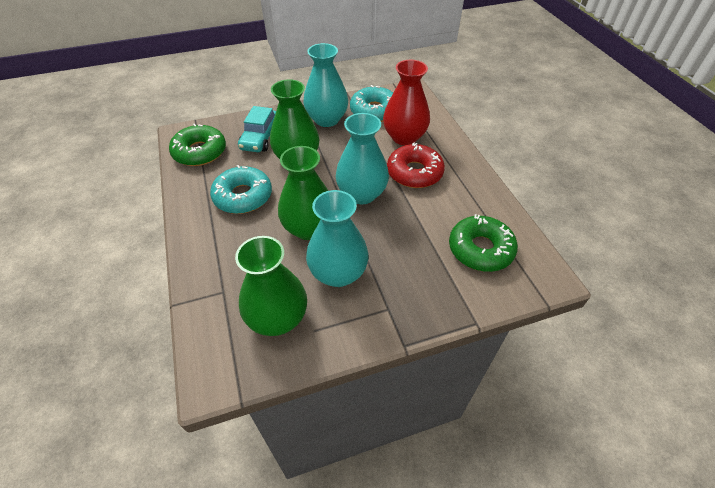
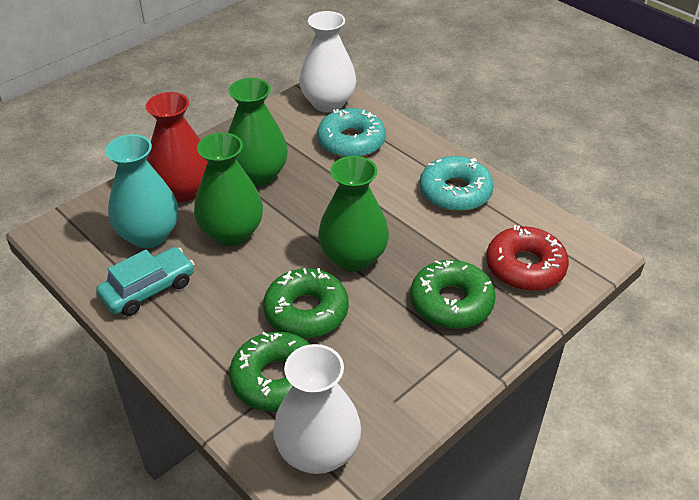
green donut: [169,124,226,166] [449,214,518,272] = 2 -> [229,332,311,412] [263,268,349,339] [411,260,496,329] = 3
turquoise vase: [303,43,348,127] [306,190,369,287] [336,113,389,204] = 3 -> [105,134,178,248] = 1
white vase: none = 0 -> [273,344,361,474] [299,11,356,112] = 2

